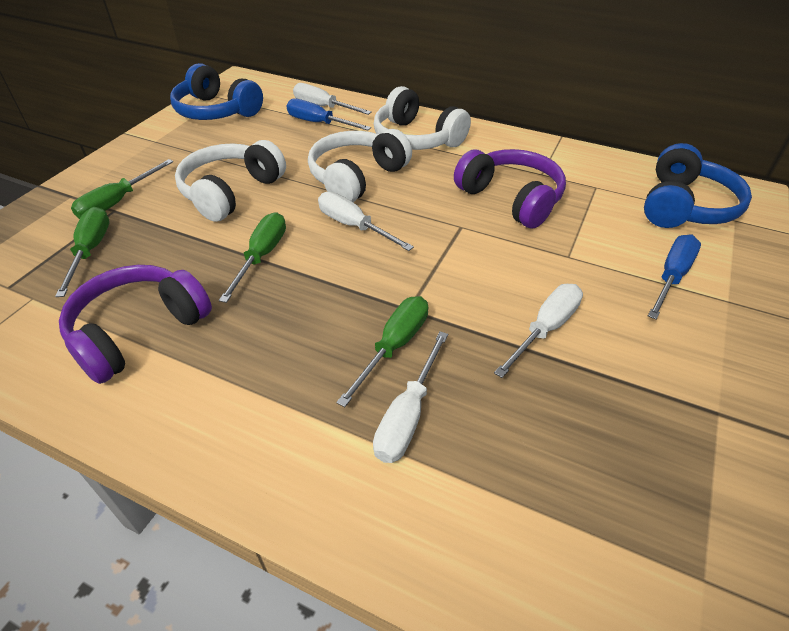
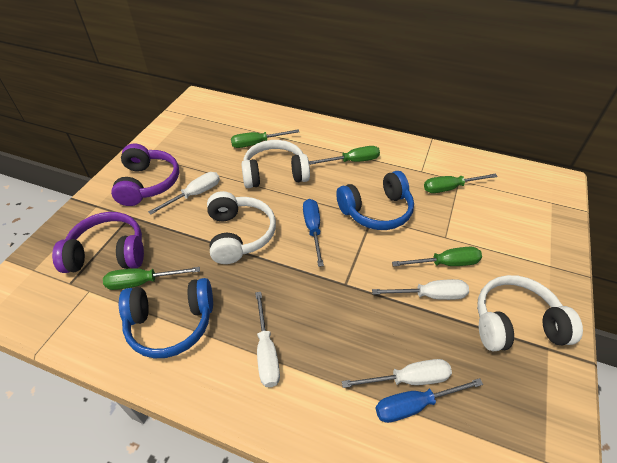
green screwdriver: [55,207,109,297] [71,159,173,219] [219,212,286,303] [336,296,428,407] = 4 -> [103,267,200,290] [231,129,299,148] [309,146,380,165] [392,247,482,266] [424,174,498,193] = 5

